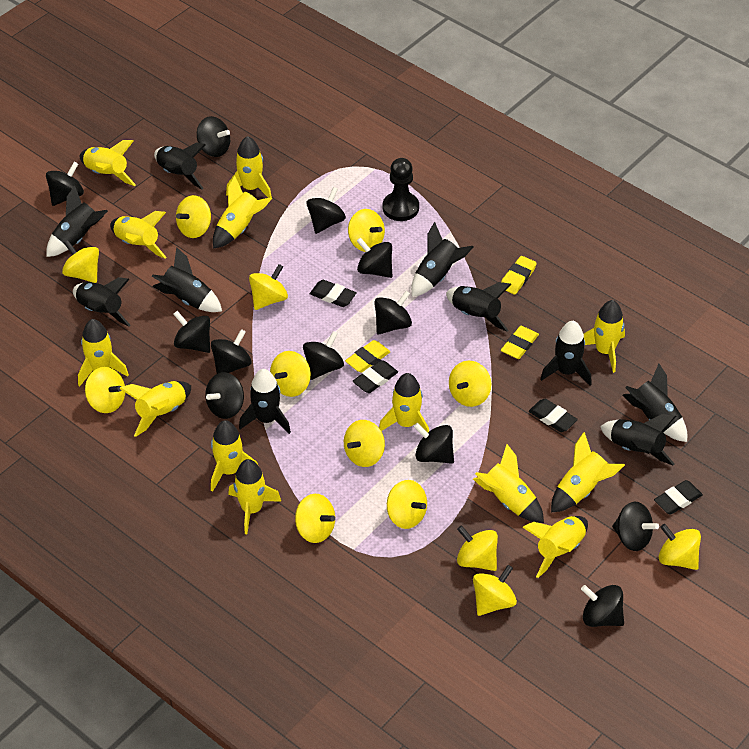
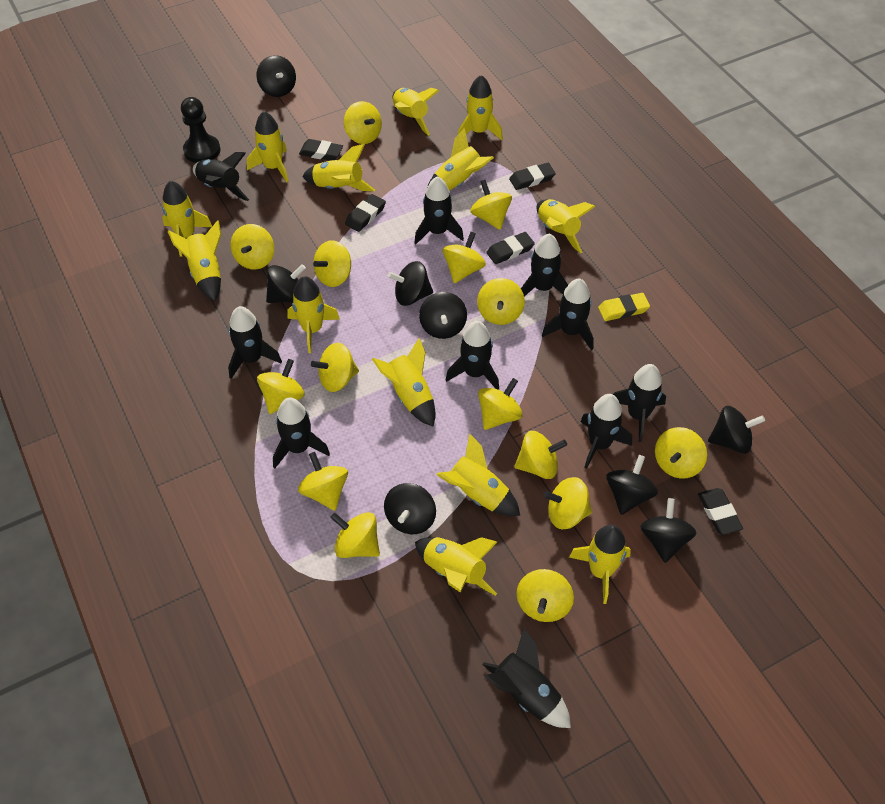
black eraser: [310,280,357,307] [352,360,398,393] [529,399,578,432] [654,480,703,515] = 4 -> [299,139,343,161] [345,194,386,232] [486,232,535,264] [509,163,556,190] [698,488,743,535] = 5
black spinning top: [46,162,84,206] [173,311,210,353] [197,116,230,157] [205,372,244,419] [211,329,251,374] [303,331,344,380] [306,187,346,234] [357,237,392,278] [374,291,412,335] [414,423,454,464] [581,585,624,627] [612,502,659,551] = 12 -> [257,55,296,97] [266,264,306,303] [384,483,436,534] [388,261,433,306] [419,292,467,339] [606,455,658,515] [640,498,696,563] [708,406,765,454] = 8
yellow eraser: [345,340,391,373] [501,256,537,295] [501,326,539,359] = 3 -> [598,293,650,321] = 1
yellow spinning top: [62,240,99,283] [85,367,125,413] [176,195,211,238] [249,264,288,310] [270,351,311,397] [295,494,335,543] [344,420,385,467] [348,209,385,252] [387,480,427,529] [449,361,491,407] [457,525,498,571] [473,565,517,616] [659,524,701,570] = 13 -> [230,224,274,270] [257,359,305,414] [298,452,348,511] [311,343,359,392] [313,240,351,287] [330,512,380,558] [344,101,382,144] [443,232,486,283] [470,180,512,230] [477,278,525,325] [478,378,523,430] [514,431,567,479] [516,569,574,622] [543,477,592,529] [655,427,707,479] = 15

